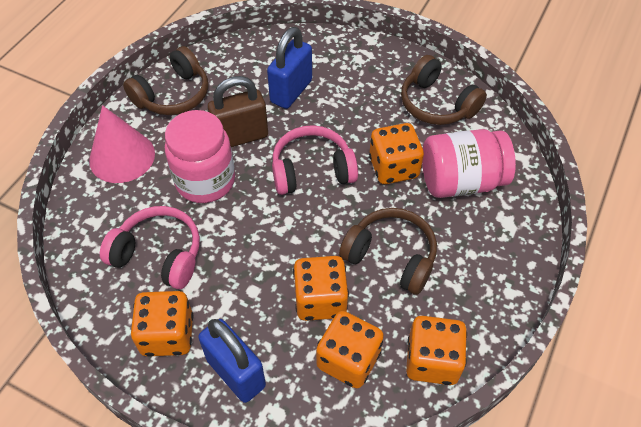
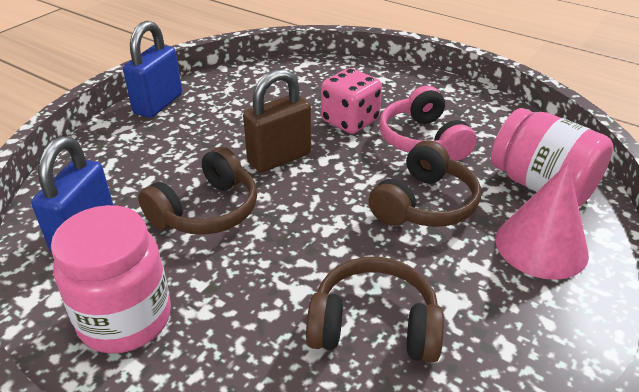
orange dice: [131,291,193,357] [293,256,349,321] [316,311,384,388] [369,123,424,184] [406,316,467,385] = 5 -> none = 0
pink dice: none = 0 -> [321,68,382,134] = 1
pink headphones: [100,206,200,289] [272,125,358,195] = 2 -> [379,86,477,161] = 1

